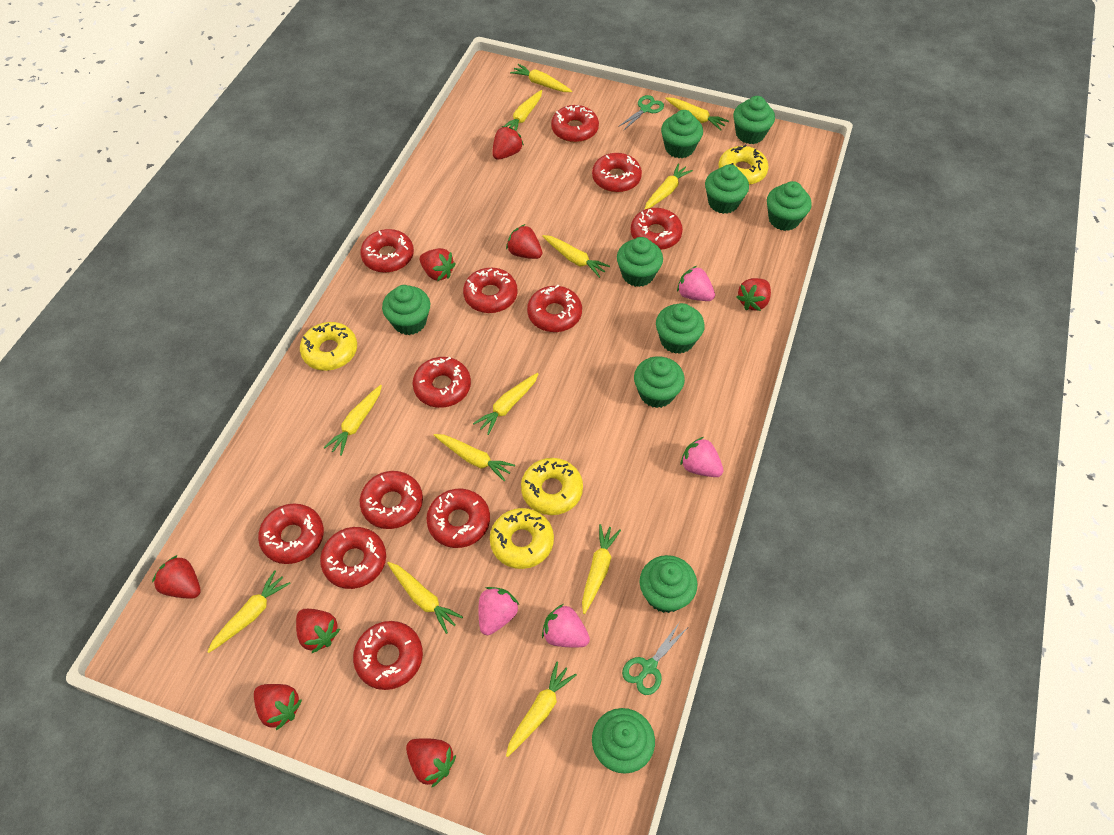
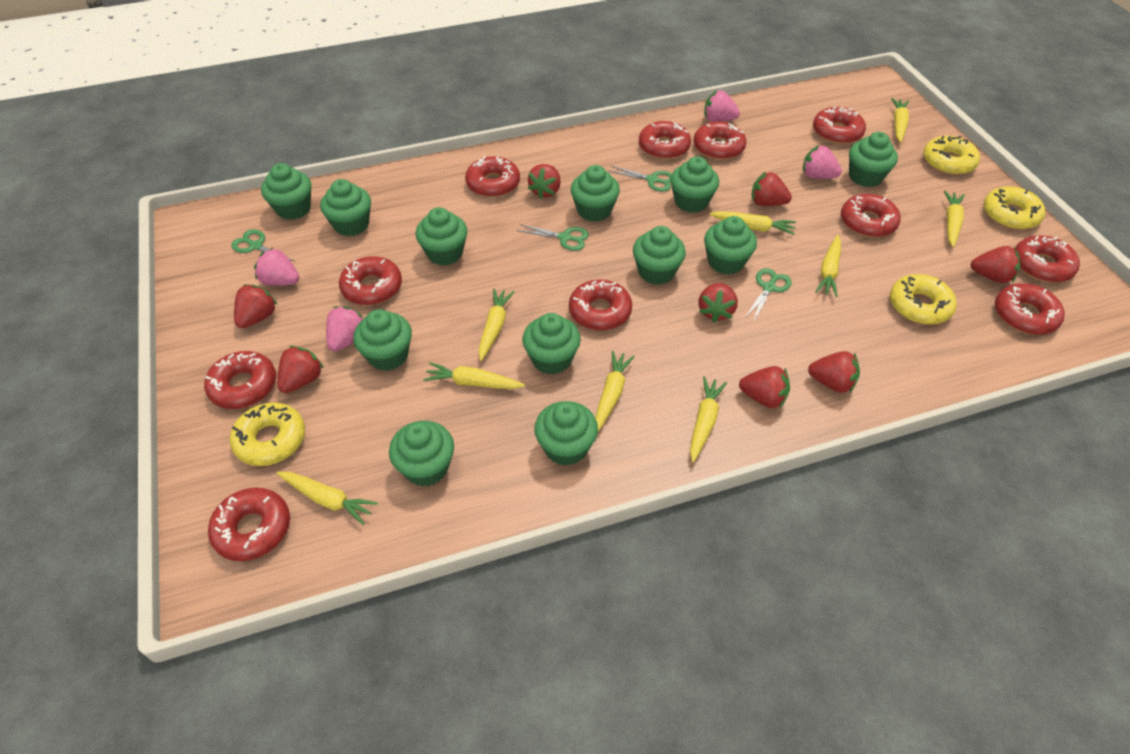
green cupcake: [382,285,430,335] [592,708,655,774] [617,237,663,287] [634,356,685,408] [639,555,697,613] [656,303,705,354] [661,110,703,158] [705,164,749,214] [733,96,775,144] [767,181,812,231] = 10 -> [261,163,311,220] [320,179,371,236] [353,309,412,371] [389,421,454,487] [416,207,468,266] [522,313,581,375] [534,401,598,466] [571,165,620,222] [633,226,686,285] [670,156,719,213] [704,216,757,275] [849,132,898,187] = 12
green scissors: [618,95,664,131] [622,622,687,695] = 2 -> [231,229,295,262] [517,224,589,251] [608,166,672,192] [745,268,792,321] = 4
red donut: [258,503,324,564] [320,527,386,589] [353,621,423,690] [360,229,414,273] [360,471,423,529] [413,357,471,408] [426,489,490,548] [463,268,518,313] [527,285,582,332] [551,105,599,142] [592,153,642,192] [631,208,683,250] = 12 -> [204,351,276,409] [208,488,290,561] [339,256,402,305] [465,156,520,197] [569,279,632,331] [639,121,691,159] [694,121,746,160] [813,106,866,144] [841,194,901,237] [995,283,1065,335] [1015,235,1080,283] = 11
yellow carrot: [207,570,291,653] [324,385,382,456] [387,562,463,634] [434,434,515,482] [473,373,539,435] [504,90,542,131] [506,662,577,757] [510,64,572,92] [542,235,610,278] [582,524,621,614] [644,163,693,210] [665,97,729,131] = 12 -> [277,472,378,525] [423,362,525,389] [478,288,514,361] [595,351,635,432] [690,376,727,462] [709,211,796,235] [815,235,841,297] [891,98,909,143] [944,191,964,247] = 9

